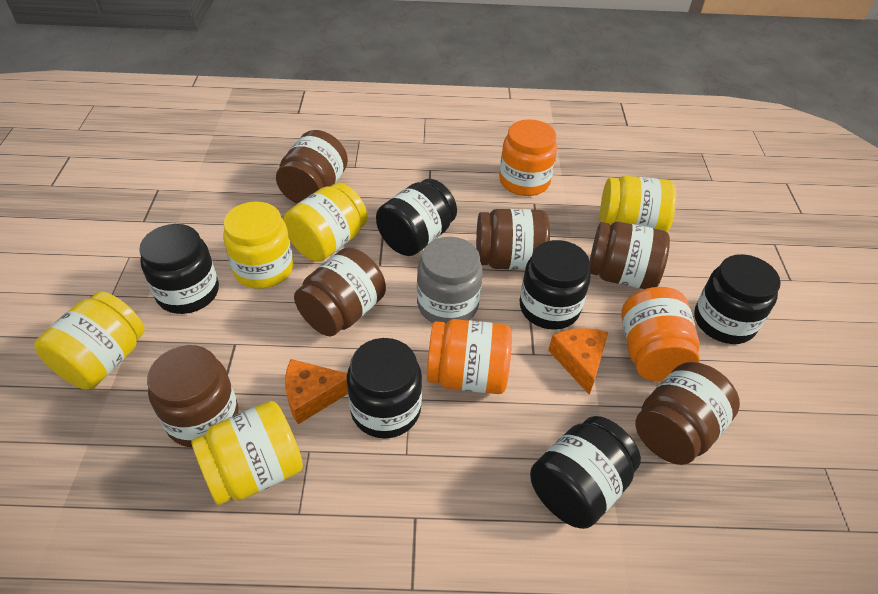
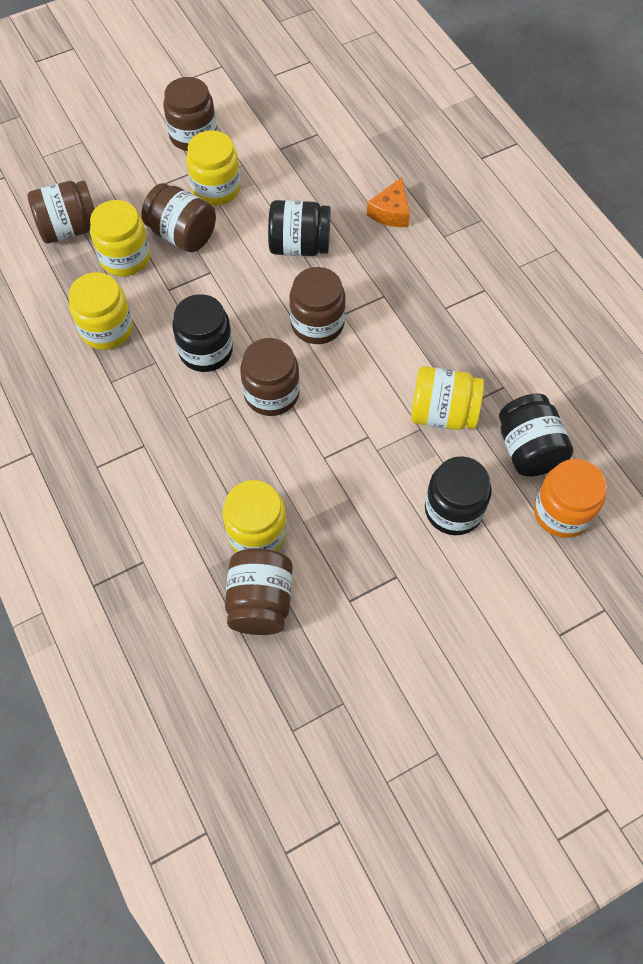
black jar: [139,224,219,314] [347,338,422,438] [376,179,457,256] [520,240,591,330] [530,416,641,529] [694,254,781,344] = 6 -> [172,294,233,372] [268,200,330,256] [425,456,492,535] [499,393,573,477] = 4
grey jar: [417,237,483,325] = 1 -> none = 0
orange cheese: [285,359,348,424] [548,328,608,395] = 2 -> [367,177,410,227] = 1
orange jar: [427,319,512,394] [499,119,557,196] [621,287,700,382] = 3 -> [534,459,606,538] = 1

